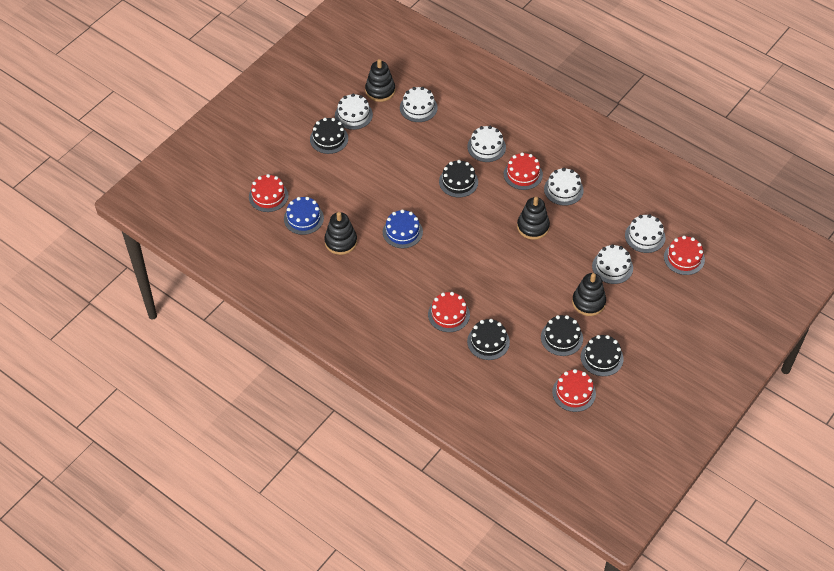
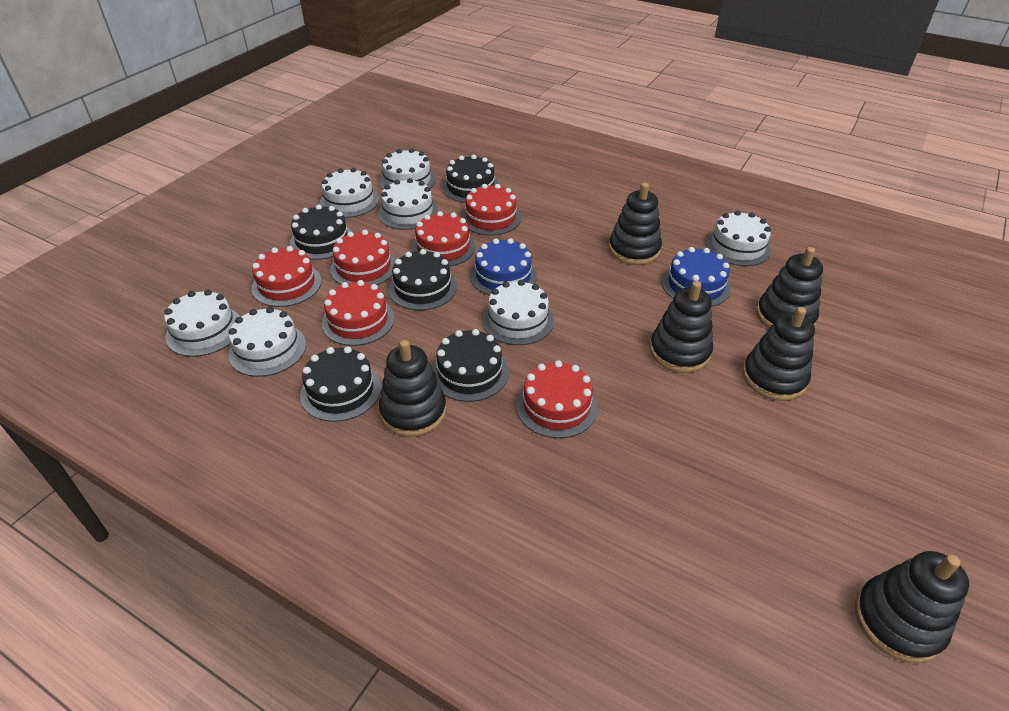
black stacking toy: [324,212,357,255] [365,59,395,102] [517,197,550,240] [572,273,606,316] = 4 -> [379,340,446,437] [609,183,662,265] [650,281,713,373] [742,307,815,401] [756,247,823,328] [855,551,969,663] = 6
red cake: [249,174,288,212] [428,292,470,332] [504,152,543,190] [552,369,596,412] [664,236,705,275] = 5 -> [252,246,322,307] [322,280,395,346] [330,230,396,285] [411,211,475,267] [461,184,521,235] [516,360,598,438] = 6
white cake: [335,94,373,130] [400,87,438,122] [467,126,506,162] [544,168,584,206] [592,244,633,284] [625,214,665,253] = 6 -> [164,290,240,357] [228,307,306,377] [320,168,379,218] [378,178,438,230] [379,148,436,189] [482,280,554,345] [706,210,771,266] = 7

